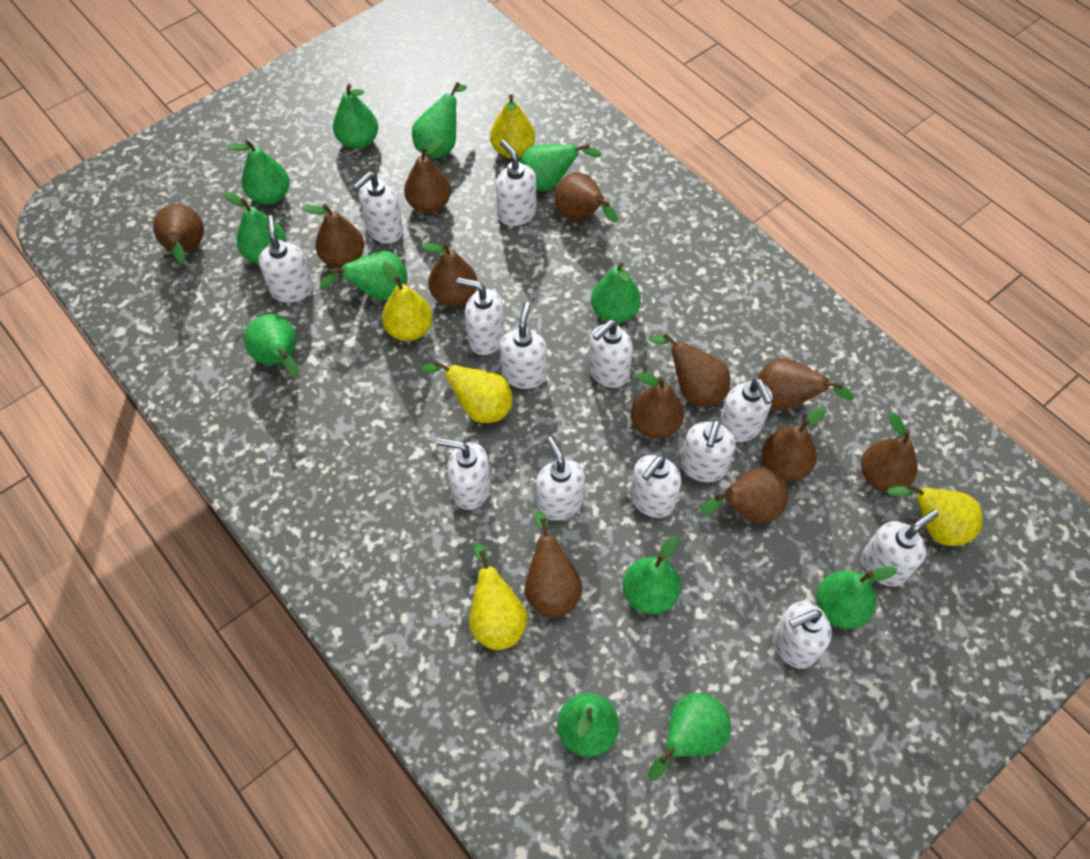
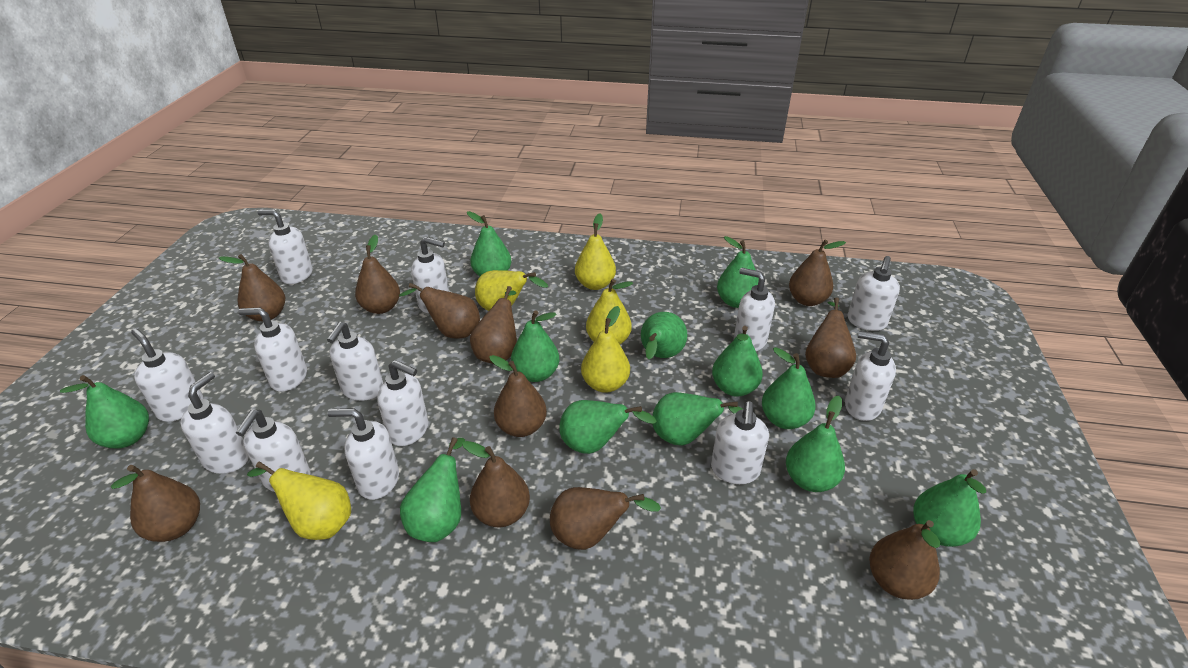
brown pear: [153,204,204,264] [303,204,364,268] [404,139,451,213] [422,242,477,306] [525,511,583,617] [554,173,618,222] [631,372,684,439] [649,333,730,406] [700,468,788,523] [757,358,854,410] [762,407,827,481] [861,413,918,492] = 12 -> [111,465,200,542] [219,254,285,321] [355,234,400,314] [399,283,480,339] [462,441,530,527] [470,286,517,364] [489,355,547,437] [550,487,661,550] [789,240,846,306] [805,297,856,378] [869,520,940,600] = 11

